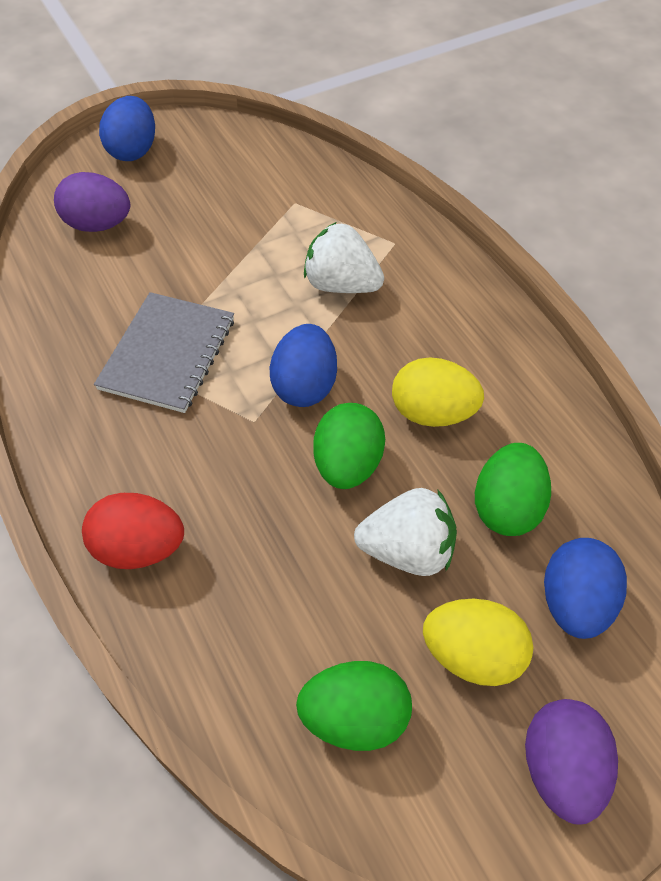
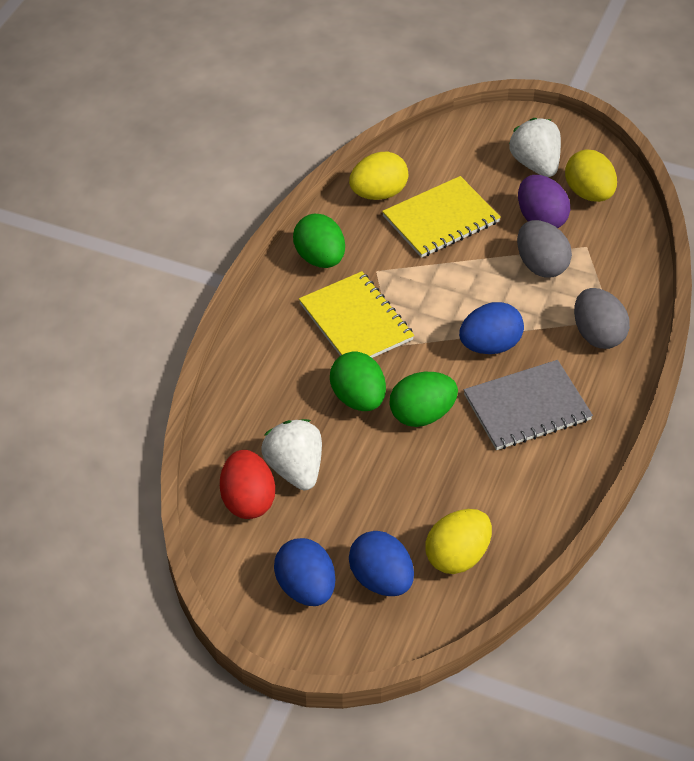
grey egg: none = 0 -> [517,220,572,278] [574,288,630,349] = 2
purple egg: [54,172,130,232] [525,699,618,825] = 2 -> [518,175,570,228] = 1
yellow egg: [392,357,484,427] [423,599,533,686] = 2 -> [349,152,408,200] [425,509,492,574] [565,149,617,202] = 3
yellow notebook: none = 0 -> [299,271,414,358] [382,176,501,258] = 2

